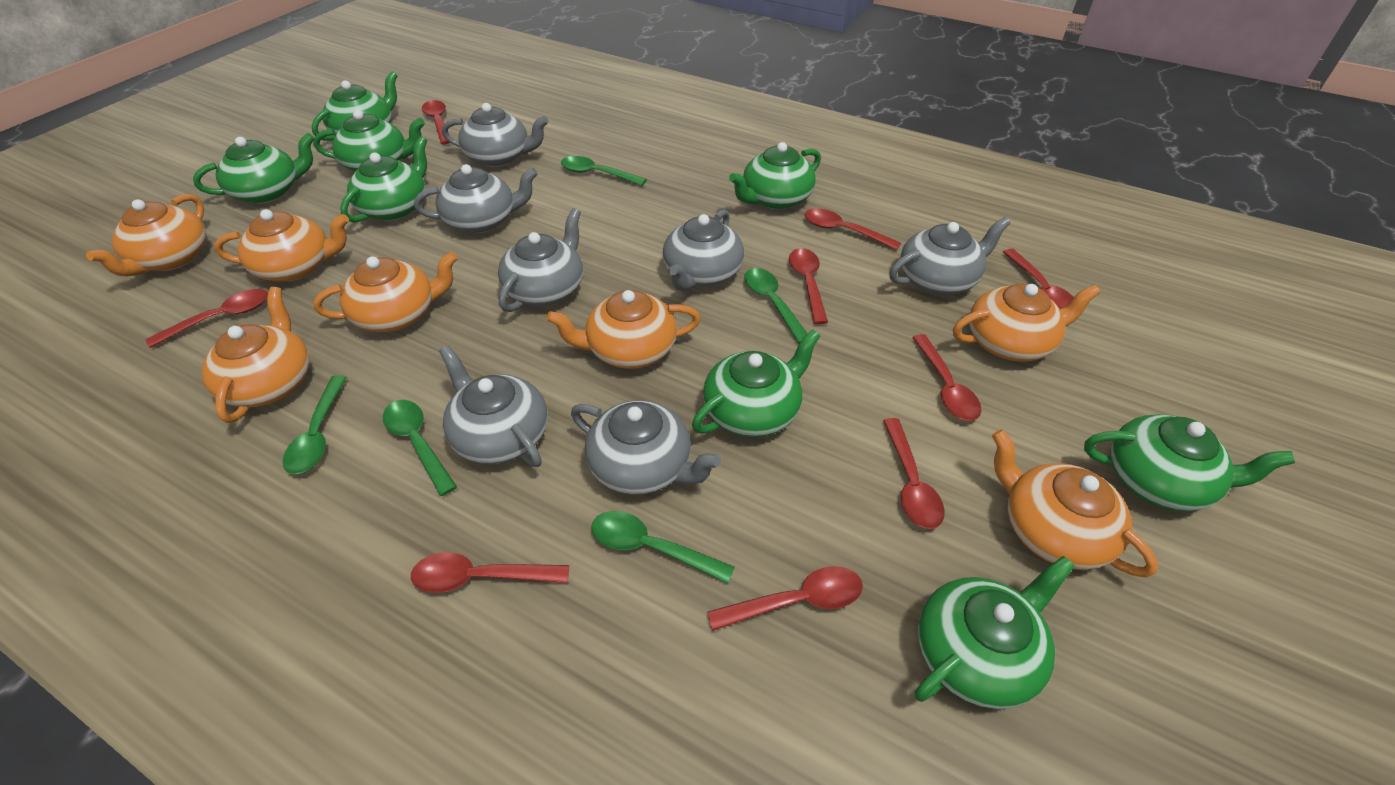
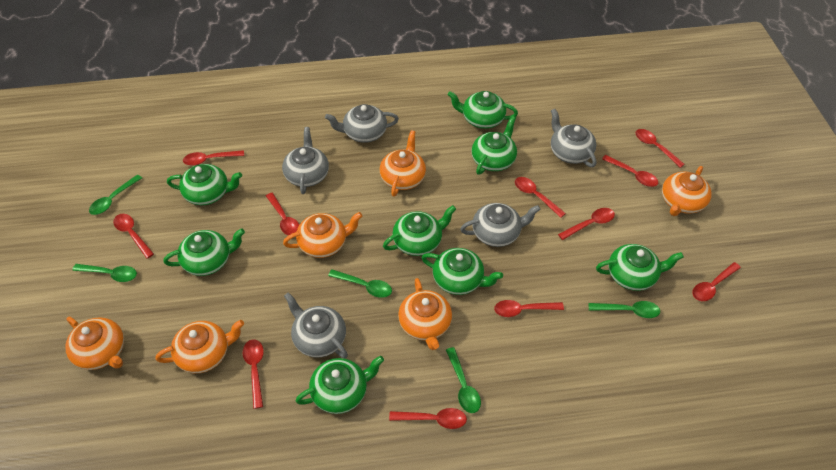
grey teapot: [414,164,538,233] [439,346,548,467] [442,103,549,167] [498,208,583,312] [571,400,721,495] [663,209,744,291] [890,217,1010,295] = 7 -> [282,127,329,194] [284,292,348,358] [325,104,399,143] [460,203,541,247] [551,109,596,167] = 5
orange teapot: [86,194,206,276] [202,287,309,423] [214,209,349,281] [314,252,458,332] [546,290,700,369] [953,284,1101,362] [992,429,1158,577] = 7 -> [65,317,124,370] [156,320,244,373] [283,212,362,258] [380,130,426,197] [398,278,452,350] [662,166,712,216] = 6
red spoon: [146,289,268,348] [411,552,569,593] [422,100,450,144] [707,566,863,631] [789,248,828,324] [805,208,901,250] [883,418,945,529] [912,334,982,421] [1003,249,1074,309] = 9 -> [113,214,154,259] [183,150,244,166] [243,339,264,409] [266,193,299,236] [389,408,467,429] [494,300,564,317] [515,177,566,218] [558,208,615,240] [602,155,658,187] [636,129,685,168] [692,262,741,301] = 11

